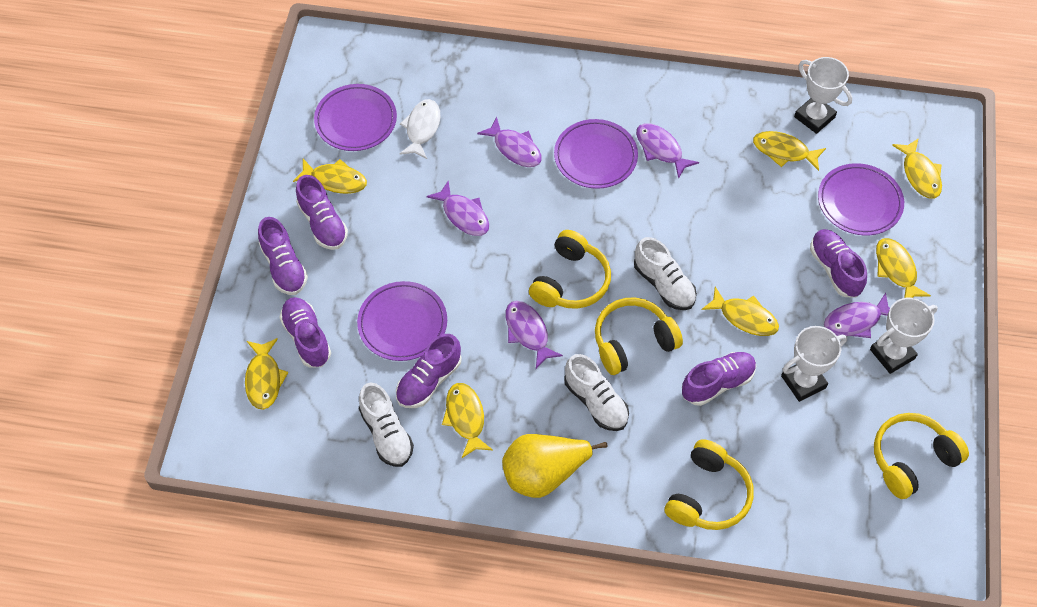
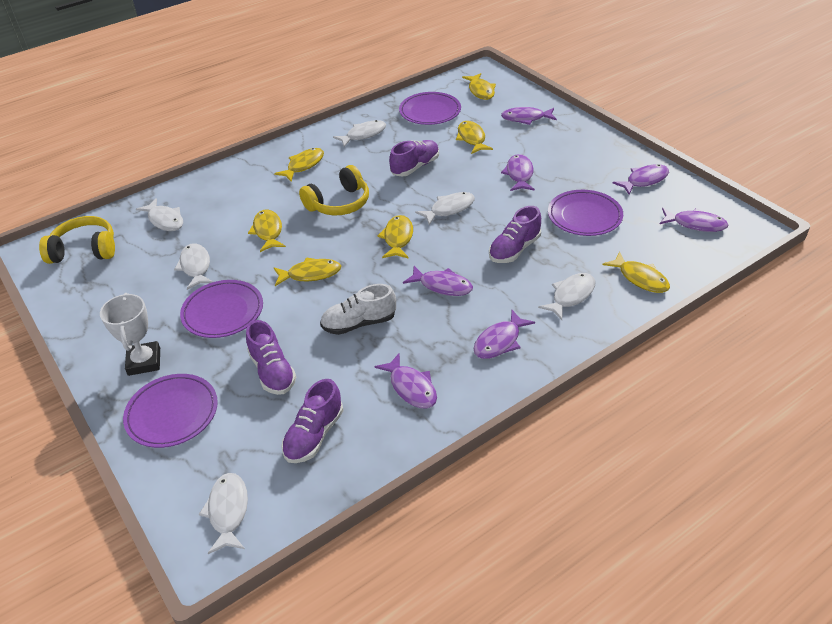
purple fish: [426,181,489,236] [477,117,542,167] [506,301,563,369] [636,123,699,179] [824,293,890,338] = 5 -> [374,353,437,409] [403,266,473,296] [473,310,535,359] [501,107,557,125] [501,154,535,191] [613,164,669,195] [660,208,728,232] = 7
purple shoe: [258,217,308,295] [279,297,331,367] [296,175,348,250] [396,334,462,408] [682,352,756,406] [810,229,867,298] = 6 -> [246,320,296,395] [281,379,343,463] [389,140,439,177] [489,206,541,263] = 4
white fish: [399,99,440,159] = 1 -> [136,198,183,231] [174,243,213,290] [199,473,248,554] [333,120,386,147] [415,192,475,225] [538,273,596,320] = 6
white shoe: [359,382,414,467] [564,354,629,431] [634,237,697,310] = 3 -> [320,284,396,335] = 1
white trophy: [781,326,847,402] [794,57,852,134] [870,298,938,374] = 3 -> [100,293,160,376] = 1
yellow headphones: [529,230,611,309] [595,297,683,375] [665,439,754,530] [874,413,969,499] = 4 -> [39,216,115,264] [299,165,369,216] = 2
yellow pear: [502,434,608,498] = 1 -> none = 0

